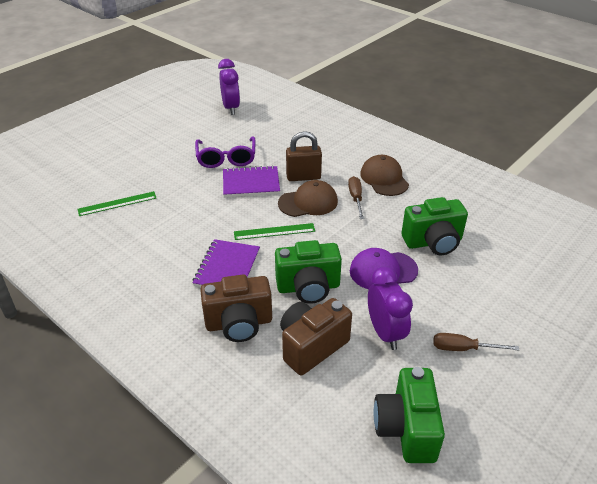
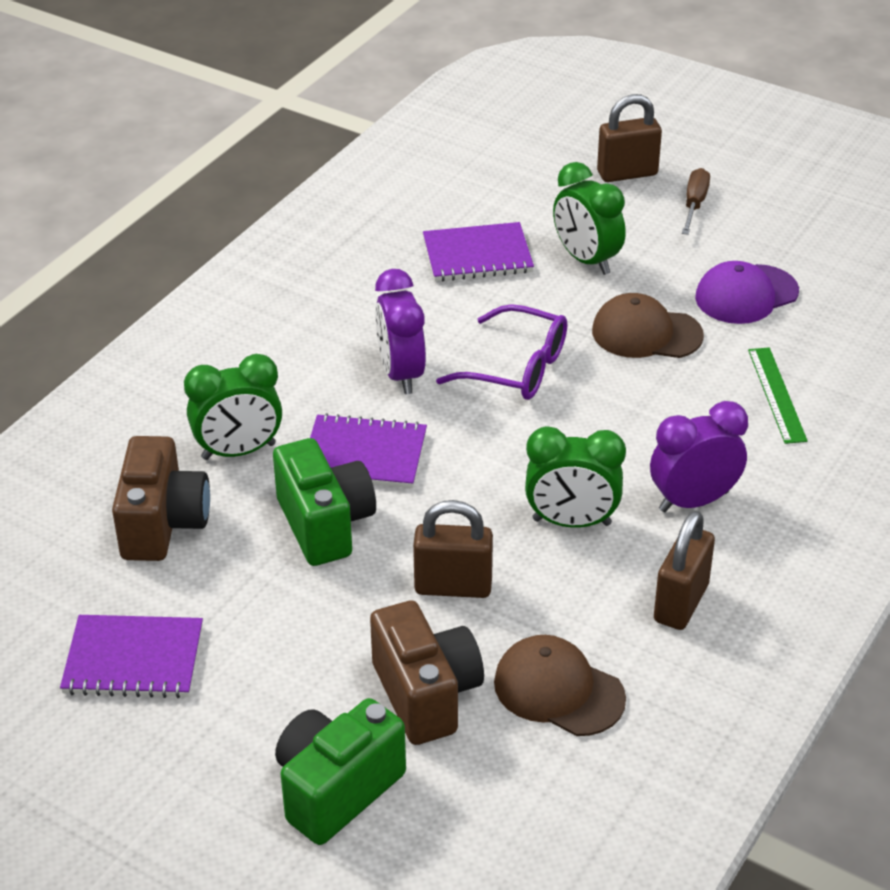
brown padlock: [286,131,322,181] = 1 -> [413,500,493,598] [597,94,662,182] [654,511,715,630] = 3
brown screwdriver: [348,176,364,219] [433,333,519,351] = 2 -> [682,168,710,235] = 1
green camera: [275,240,342,304] [374,367,445,463] [402,197,468,256] = 3 -> [273,438,376,566] [275,698,406,845] = 2
green clock: none = 0 -> [184,354,282,460] [525,426,626,528] [553,162,626,275] = 3
green ruler: [78,191,156,216] [234,223,315,240] = 2 -> [748,347,808,444] = 1
purple notebook: [192,239,260,287] [223,165,280,197] = 2 -> [60,615,203,698] [310,413,427,488] [423,222,534,281] = 3

